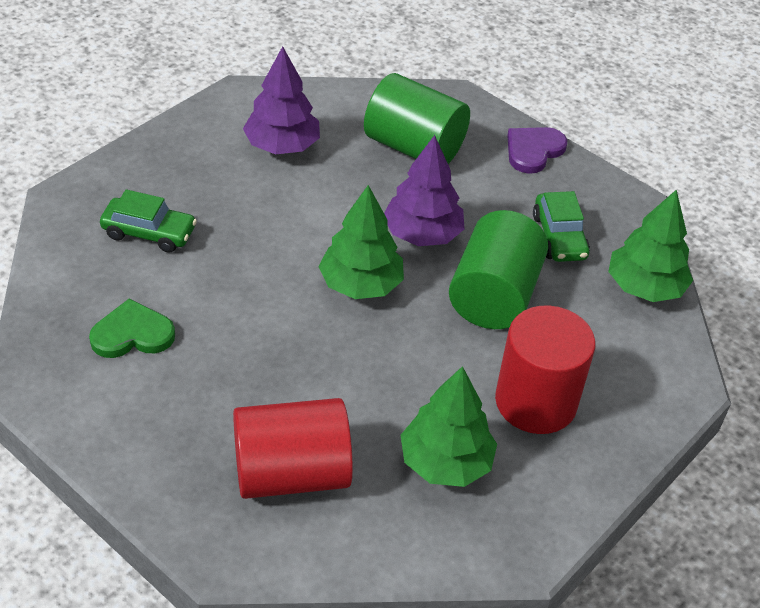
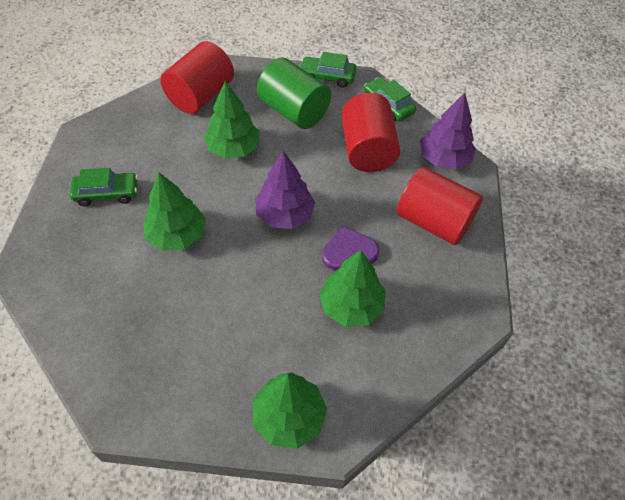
green car: [100,189,197,253] [533,191,590,262] = 2 -> [70,168,138,206] [300,52,356,88] [364,77,416,121] = 3
green cylinder: [364,73,470,164] [449,210,548,329] = 2 -> [257,57,331,129] = 1
green heart: [89,298,175,358] = 1 -> none = 0
green tree: [318,185,404,299] [401,366,497,487] [608,190,693,302] = 3 -> [143,173,206,251] [204,81,260,159] [253,372,327,449] [319,250,385,327] = 4
red cylinder: [233,398,353,499] [495,305,595,434] = 2 -> [160,41,234,114] [341,93,400,172] [397,166,483,245] = 3

